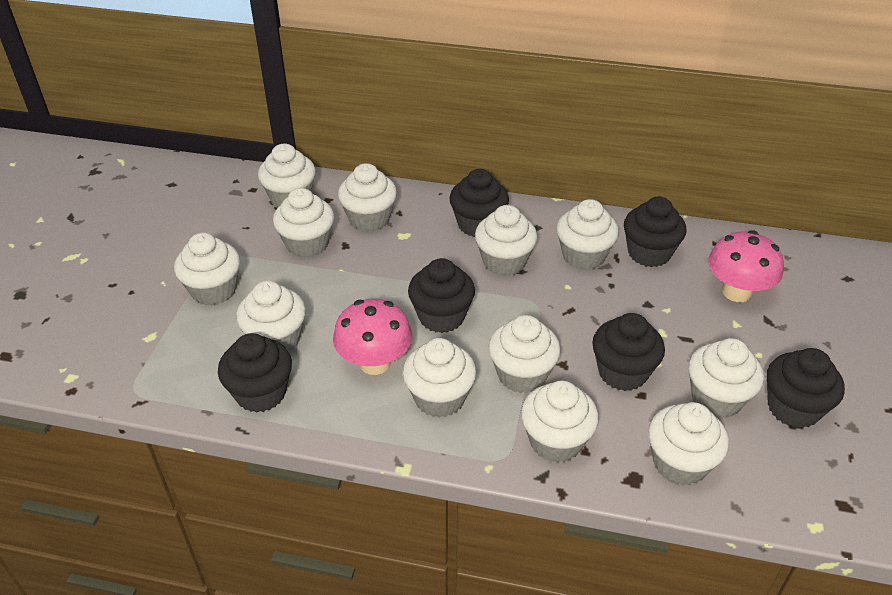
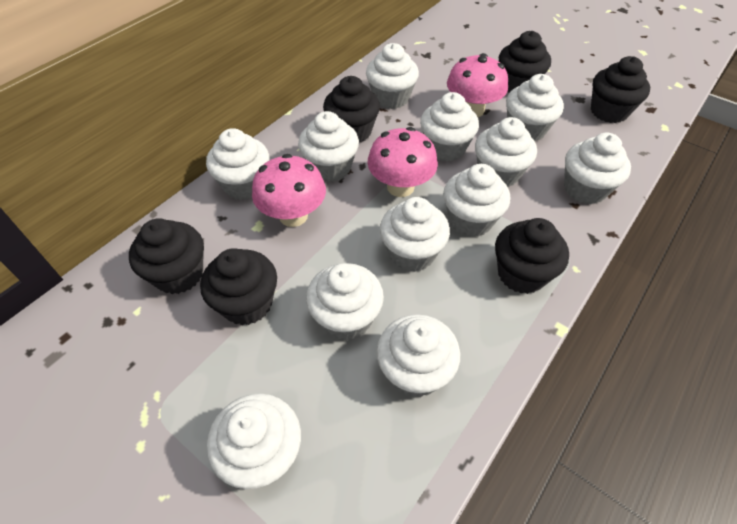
pink mushroom: [333,299,412,375] [708,230,784,302] = 2 -> [252,154,326,227] [367,127,438,197] [447,53,508,117] = 3

